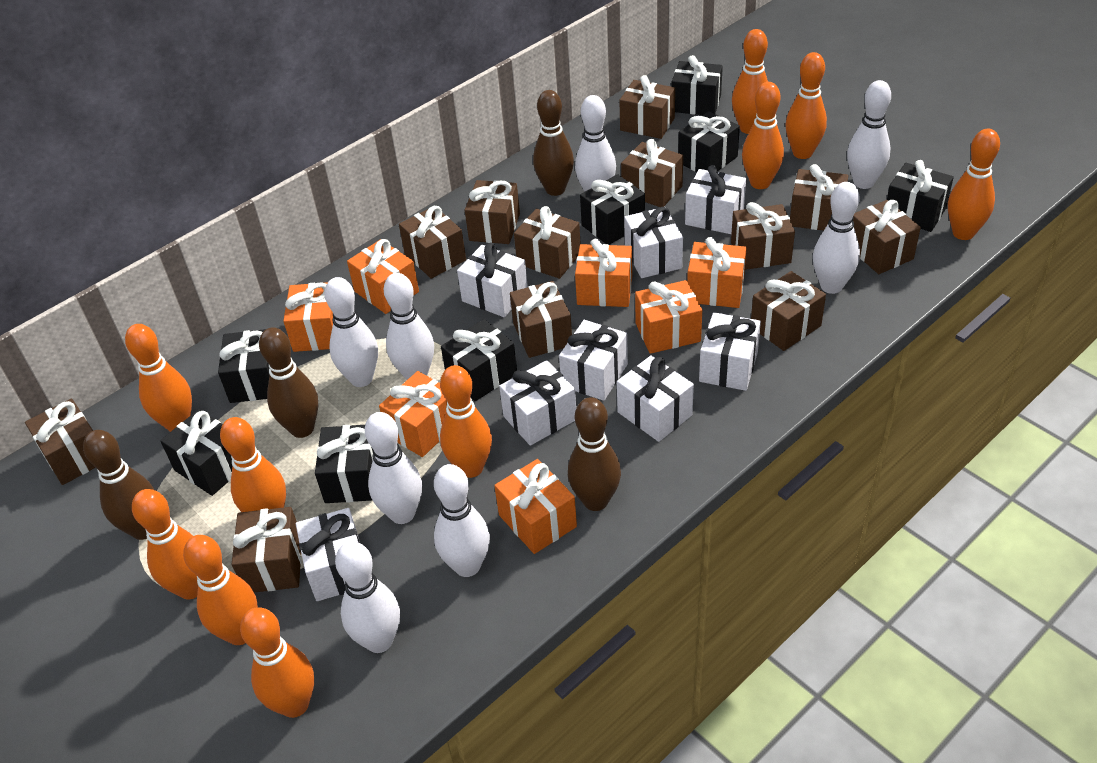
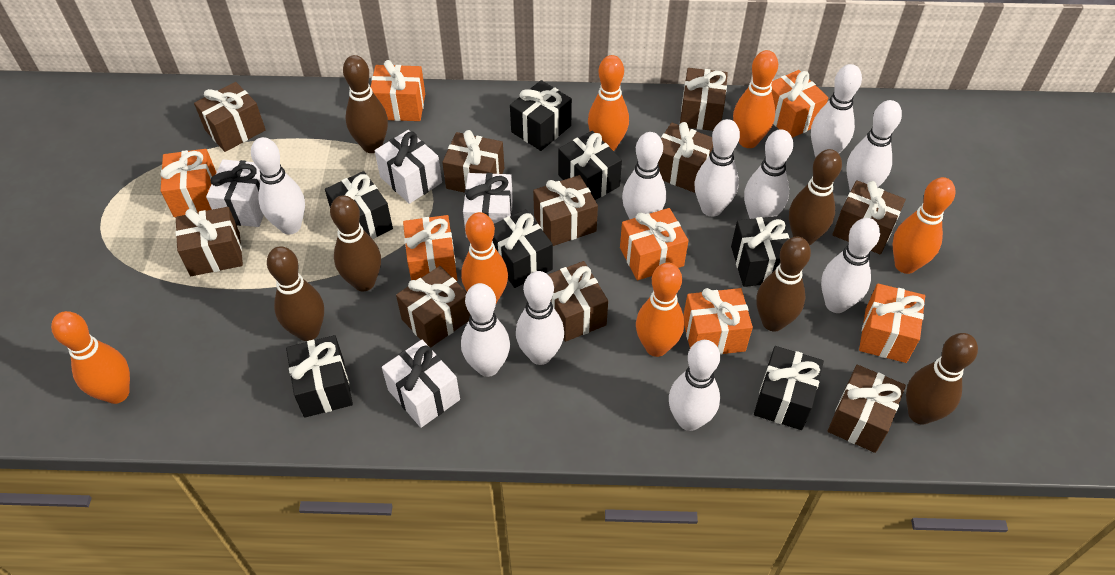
black gift: [160,409,232,496] [218,329,270,403] [315,425,373,503] [441,319,517,401] [580,174,645,245] [672,55,723,115] [678,111,740,172] [887,160,954,232] = 8 -> [286,335,353,418] [325,171,393,239] [492,209,553,288] [510,80,572,151] [558,131,622,200] [731,216,789,287] [754,346,824,430] = 7
brown bowling pin: [83,430,155,540] [259,327,318,438] [533,90,574,196] [568,397,621,511] = 4 -> [267,246,324,341] [330,195,381,291] [343,55,388,153] [756,237,811,332] [789,149,842,245] [906,333,978,424] = 6
brown gift: [25,398,96,485] [232,507,302,593] [399,206,466,279] [465,180,520,244] [510,281,572,358] [514,206,581,279] [619,75,675,139] [621,139,683,207] [731,202,795,270] [751,271,826,351] [790,164,848,231] [853,200,921,274] = 12 -> [176,207,243,276] [194,82,266,152] [396,266,470,347] [442,130,504,193] [533,175,598,246] [548,261,608,342] [658,122,713,193] [680,68,728,131] [828,365,906,453] [832,180,906,255] = 10
orange bowling pin: [125,324,192,432] [132,489,198,599] [183,535,258,645] [220,417,286,512] [240,607,314,718] [440,365,492,478] [732,29,768,134] [742,82,784,189] [786,52,827,159] [948,129,1000,240] = 10 -> [51,311,130,404] [461,212,508,303] [588,55,629,151] [636,263,684,357] [733,50,778,148] [892,177,955,274] = 6
white bowling pin: [324,277,378,387] [335,541,400,653] [365,412,422,524] [384,273,434,380] [434,464,490,577] [575,95,616,192] [813,182,860,294] [847,80,891,189] = 8 -> [251,137,305,235] [461,283,510,377] [516,271,564,365] [622,132,666,219] [669,340,720,431] [694,119,740,217] [744,129,793,219] [811,64,862,157] [821,218,880,313] [846,100,902,192] = 10
white gift: [296,508,360,601] [457,243,528,317] [499,360,576,446] [559,320,628,401] [617,355,694,442] [624,207,683,278] [685,165,746,234] [699,312,761,391] = 8 -> [206,159,264,227] [374,130,442,204] [382,340,460,428] [463,173,513,238] = 4

